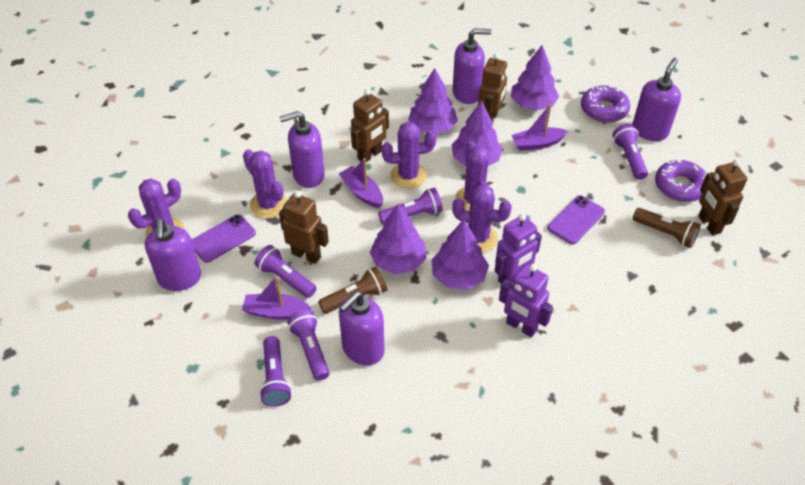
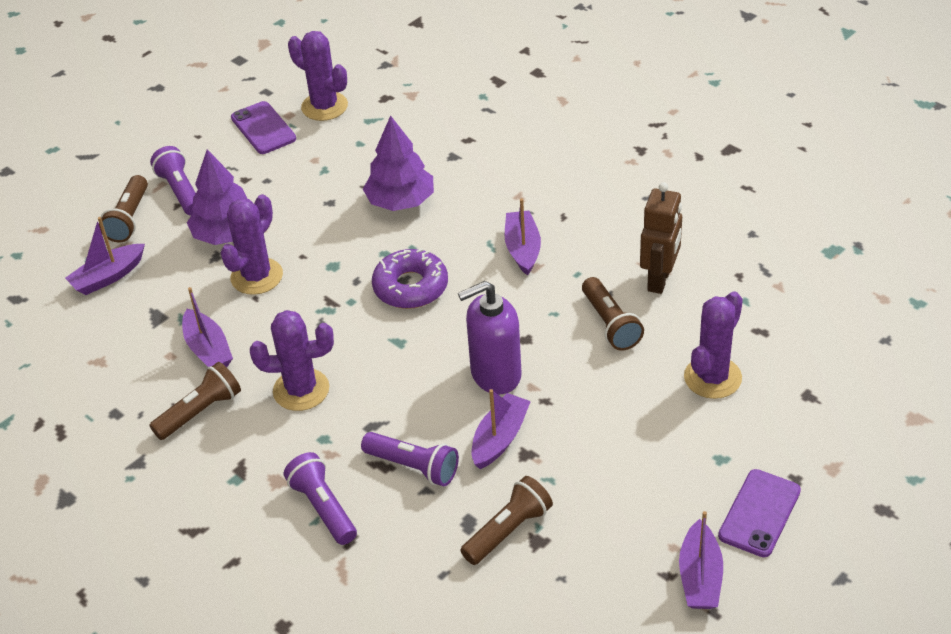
brown flashlight: [318,267,387,314] [633,208,701,248] = 2 -> [99,175,148,242] [149,362,241,440] [460,476,553,565] [582,277,644,351] = 4
brown robot: [279,191,329,264] [351,89,389,162] [478,53,507,122] [698,159,748,235] = 4 -> [640,182,682,294] = 1
purple boat: [242,276,311,320] [338,158,383,208] [511,104,568,151] = 3 -> [65,217,145,295] [182,287,233,367] [472,389,531,469] [505,198,541,275] [679,511,723,609] = 5
purple cactus: [128,179,185,238] [243,149,287,218] [381,122,436,189] [452,184,512,253] [455,141,489,211] = 5 -> [220,194,283,295] [250,310,334,411] [288,31,348,121] [684,291,743,399] = 4
purple donut: [581,84,630,123] [655,159,707,202] = 2 -> [372,249,448,309] = 1
purple flashlight: [255,245,316,298] [259,336,292,407] [287,310,330,381] [378,188,443,225] [613,124,648,180] = 5 -> [150,146,196,216] [284,452,357,545] [361,432,459,486] = 3
purple robot: [495,214,542,284] [499,264,553,338] = 2 -> none = 0
purple soap dispenser: [145,218,201,291] [279,111,325,188] [339,291,385,365] [453,28,491,104] [632,58,681,141] = 5 -> [458,281,522,394] = 1
purple tree: [370,204,426,274] [408,68,458,134] [432,219,489,290] [452,100,503,166] [511,45,559,110] = 5 -> [187,149,247,245] [363,115,434,211] = 2

